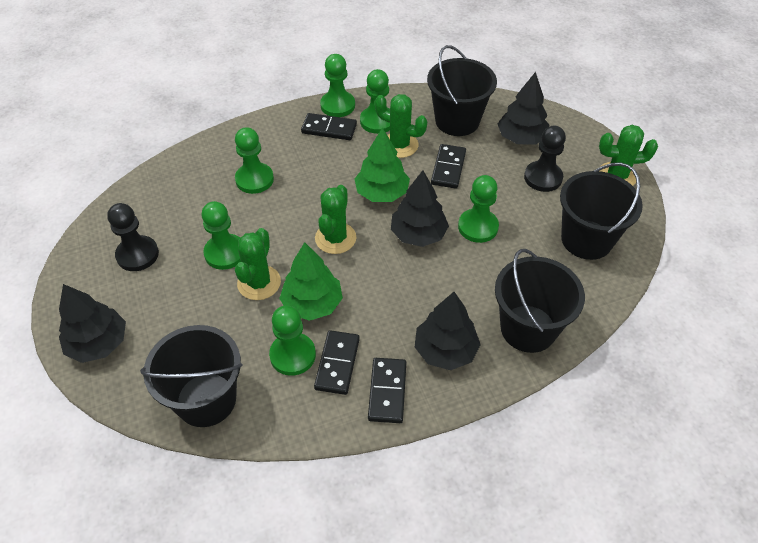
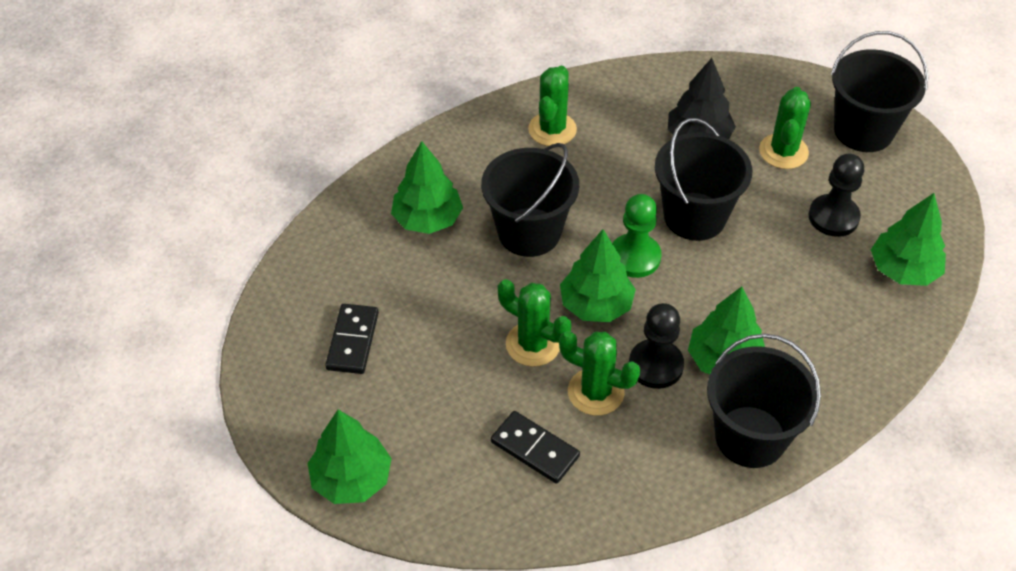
black domino: [301,113,357,140] [314,330,360,395] [368,358,406,423] [431,144,466,189] = 4 -> [325,304,379,374] [491,411,580,484] = 2
black tree: [59,284,126,363] [391,170,449,247] [415,292,481,370] [498,72,549,145] = 4 -> [668,58,736,139] = 1
green pawn: [201,201,241,270] [235,127,274,194] [269,305,316,376] [320,54,355,117] [360,69,390,134] [458,175,499,243] = 6 -> [612,194,661,278] = 1
green tree: [279,242,343,321] [355,127,410,202] = 2 -> [308,410,392,504] [391,141,463,234] [560,229,636,322] [688,286,765,374] [871,193,946,286] = 5

